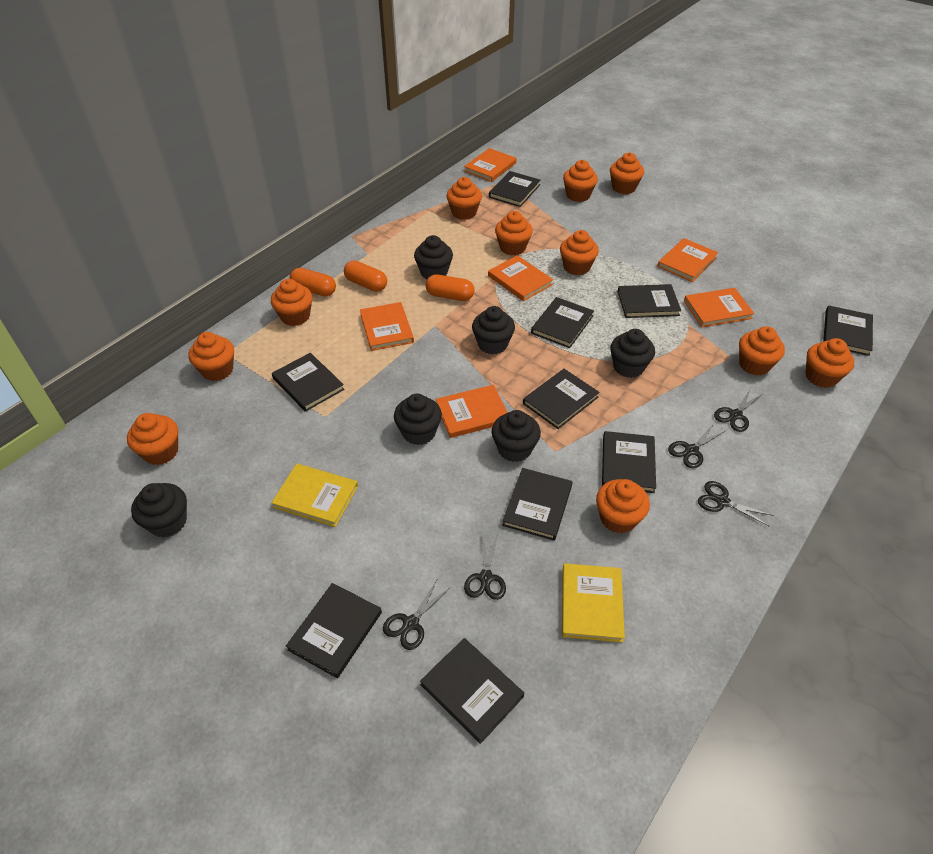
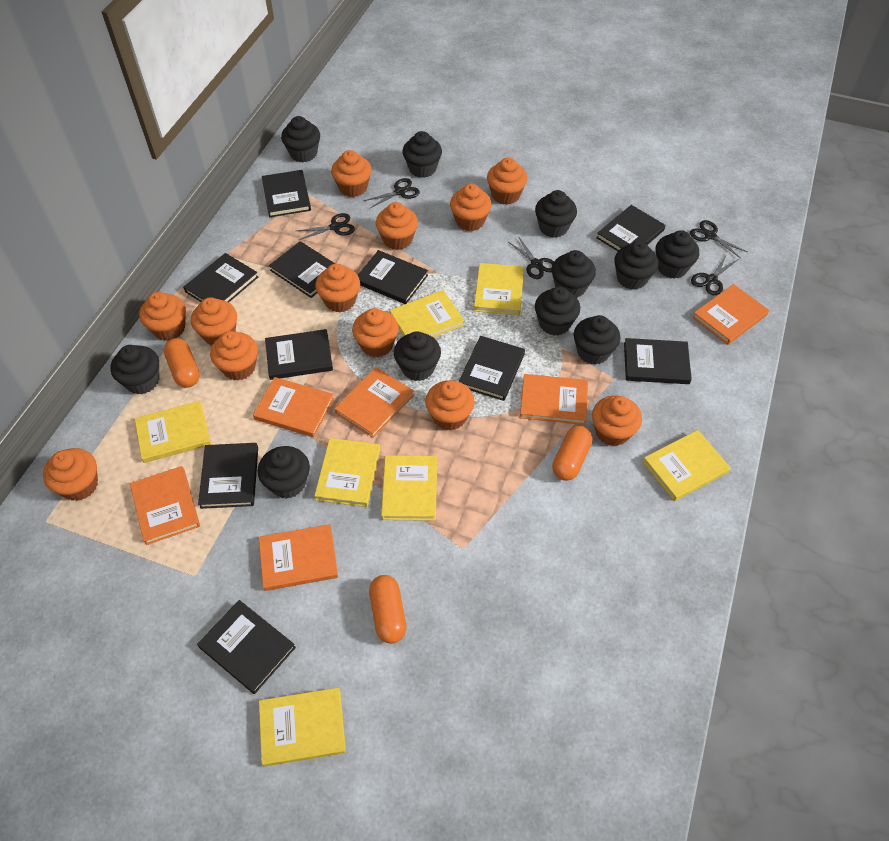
black cupcake: [131,483,187,538] [394,394,442,445] [414,235,453,279] [472,306,515,355] [492,410,541,462] [610,329,655,378] = 6 -> [110,345,159,394] [258,446,310,499] [281,116,320,162] [394,331,441,381] [402,131,442,178] [535,190,577,238] [535,287,580,335] [552,250,596,298] [574,315,620,365] [614,241,659,290] [656,230,699,279] = 11
orange cupcake: [127,413,178,465] [189,332,234,381] [271,279,312,326] [446,177,482,220] [495,211,533,255] [560,230,599,275] [563,160,598,202] [596,479,650,533] [610,153,644,194] [739,326,785,376] [805,338,854,388] = 11 -> [43,448,98,501] [139,292,186,341] [191,297,237,345] [210,331,258,381] [315,264,360,312] [331,150,372,197] [352,308,399,357] [376,202,418,250] [425,380,475,431] [450,184,492,231] [487,158,528,205] [592,396,642,446] = 12
yellow book: [272,464,358,527] [562,563,625,642] = 2 -> [135,401,211,463] [259,688,346,767] [314,438,380,507] [381,455,437,521] [390,290,464,338] [474,263,524,315] [643,430,731,501] = 7

